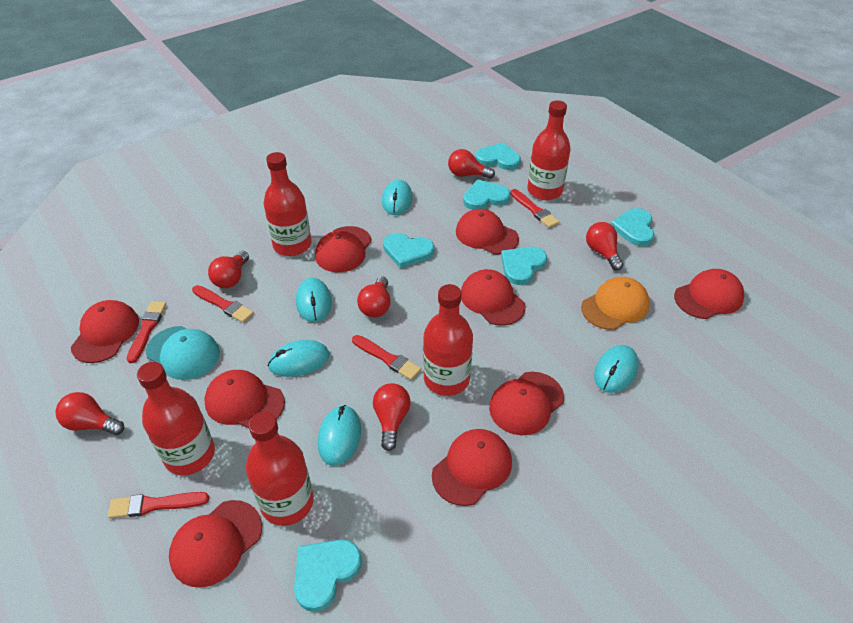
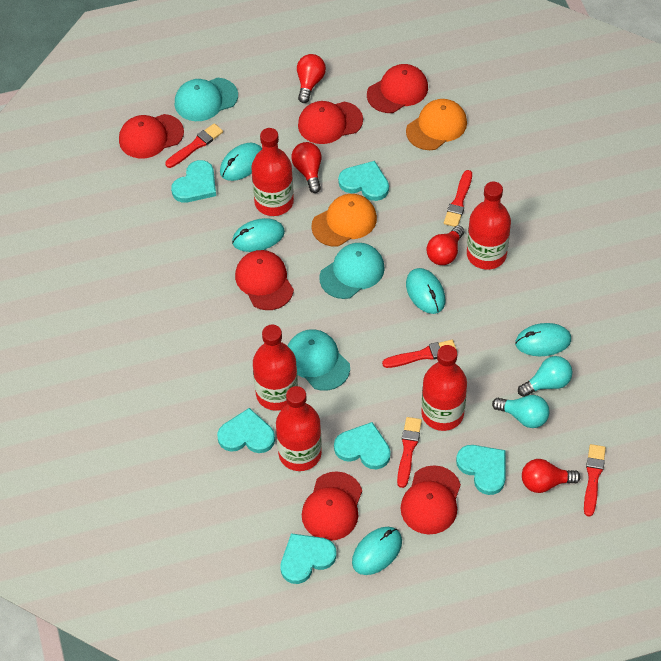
orange cap: [581,277,650,330] = 1 -> [311,194,377,247] [406,99,467,150] = 2
red cap: [71,300,139,363] [169,500,262,588] [204,370,285,428] [315,226,372,272] [432,429,512,506] [456,209,519,255] [461,269,526,326] [489,372,564,435] [674,269,745,319] = 9 -> [119,114,184,158] [235,250,294,310] [298,101,363,144] [302,471,362,541] [367,64,428,113] [401,465,461,534] = 6
red light bulb: [55,392,124,435] [208,251,249,288] [357,276,391,317] [373,383,410,451] [448,149,495,179] [586,222,623,271] = 6 -> [291,142,322,193] [297,54,326,103] [426,225,464,265] [522,459,581,493] = 4
turquoise cap: [146,326,220,380] = 1 -> [175,78,238,121] [288,329,350,391] [319,243,385,299] = 3
turquoise light bulb: none = 0 -> [492,395,549,428] [518,356,573,397] = 2

